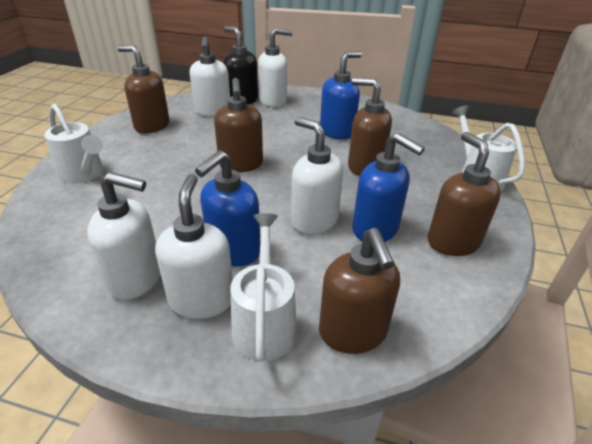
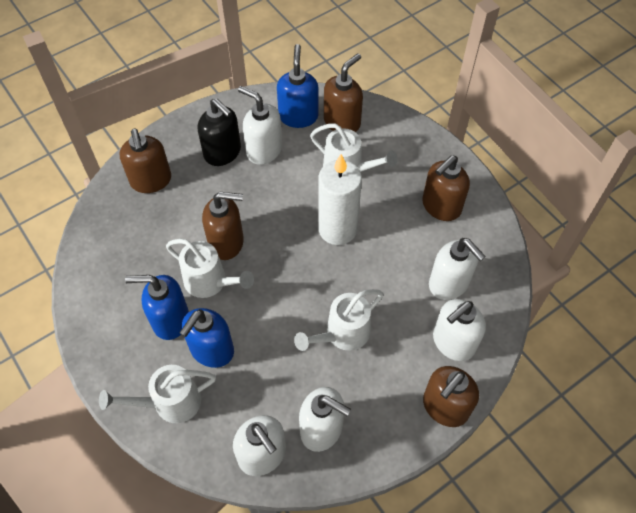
white candle: none = 0 -> [318,154,362,245] = 1
white watering can: [44,104,104,184] [230,213,297,362] [452,105,525,191] = 3 -> [99,365,216,423] [166,239,254,298] [294,289,384,351] [310,123,398,172] = 4

